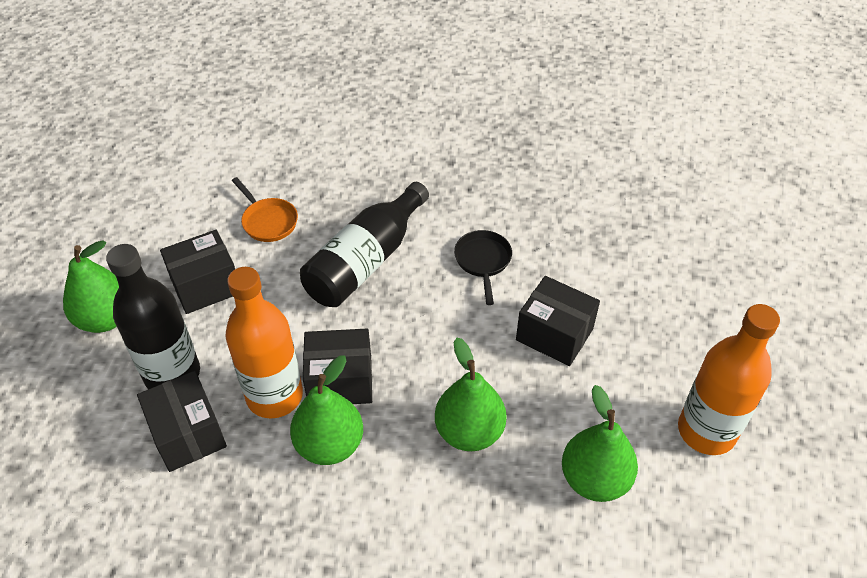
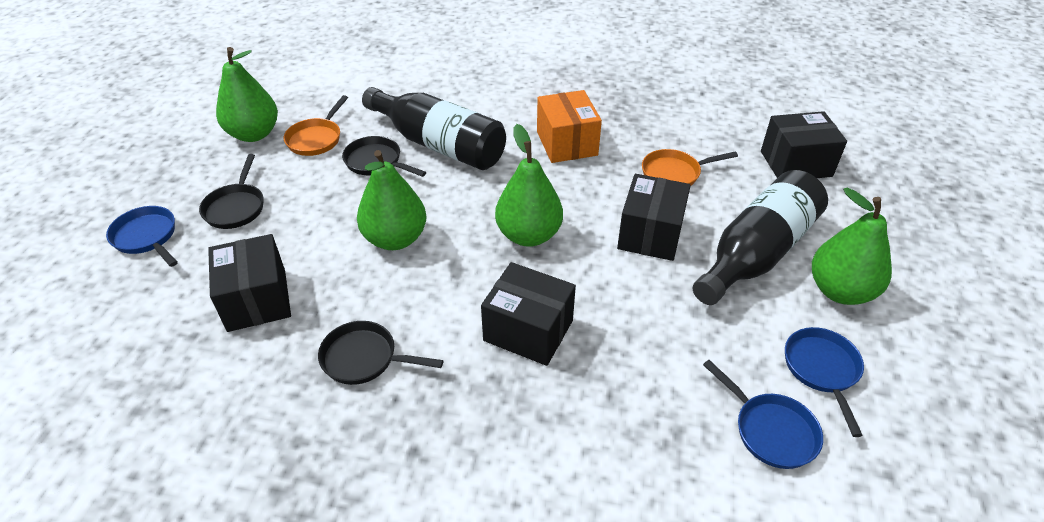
black pan: [454,230,512,305] = 1 -> [199,154,264,229] [318,321,443,385] [342,136,426,177] = 3
blue pan: none = 0 -> [106,206,178,267] [703,360,823,469] [785,327,864,437] = 3
orange bottle: [225,267,303,418] [678,304,780,455] = 2 -> none = 0
orange box: none = 0 -> [537,90,602,163] = 1
orange pan: [232,177,298,242] = 1 -> [284,95,348,156] [642,149,738,186] = 2

